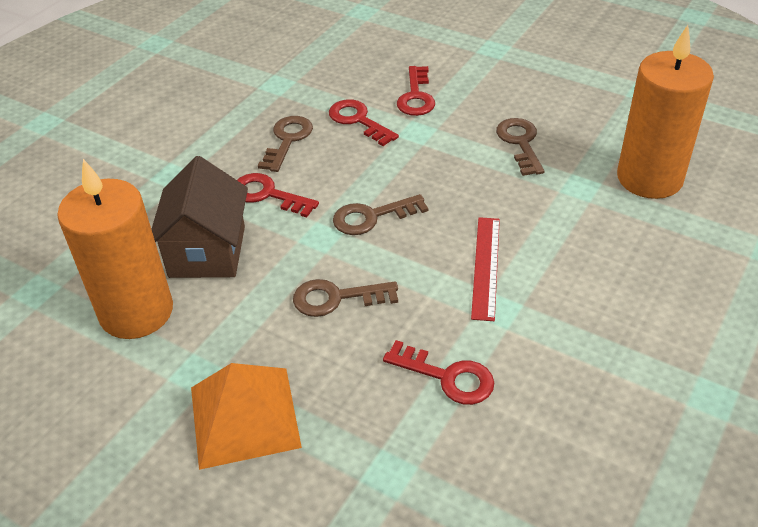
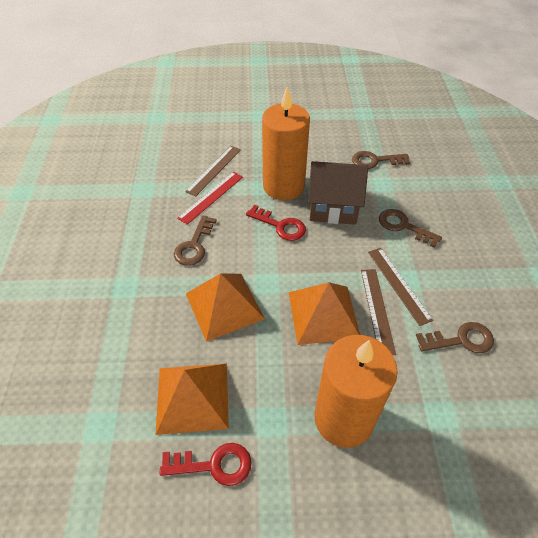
brown ruler: none = 0 -> [185,146,241,196] [361,269,396,355] [368,248,433,326] = 3
orange pyramid: [191,363,302,470] = 1 -> [156,364,229,435] [186,273,265,342] [289,282,360,345] = 3
red key: [237,173,319,218] [329,99,399,146] [383,340,494,405] [397,66,435,116] = 4 -> [160,443,252,486] [246,205,306,241] = 2

